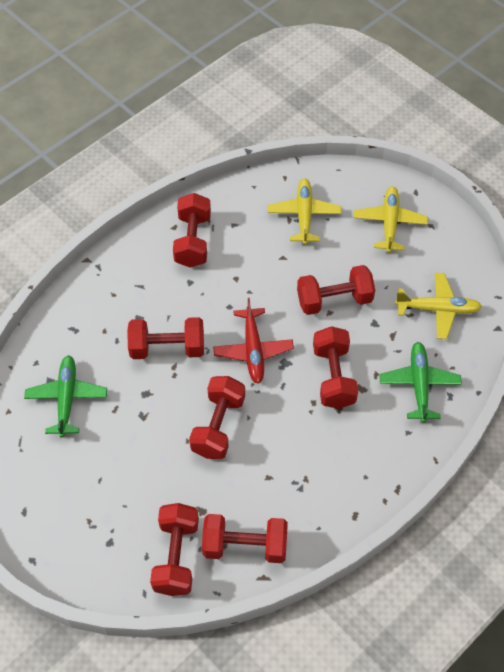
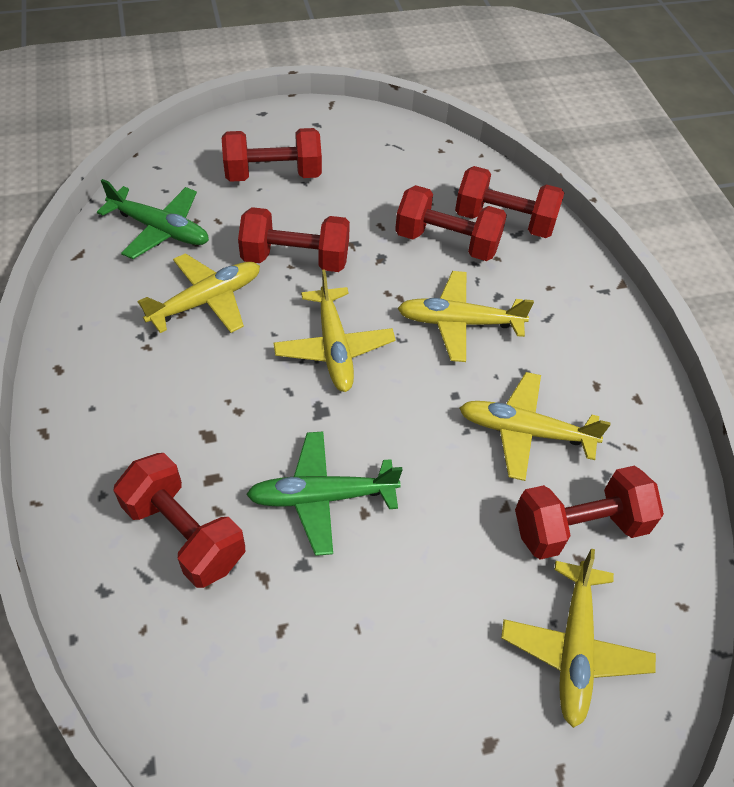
red dumbbell: [127,317,204,359] [150,503,199,596] [173,193,211,268] [189,376,245,459] [202,514,288,563] [297,265,375,315] [313,326,358,409] = 7 -> [113,453,245,588] [222,128,322,182] [238,207,350,272] [395,185,507,261] [455,166,564,238] [515,466,664,560] = 6
red plane: [213,298,294,384] = 1 -> none = 0
yellow plane: [268,178,342,245] [354,186,428,253] [395,273,482,339] = 3 -> [137,253,260,333] [273,269,396,392] [398,271,534,362] [459,372,611,481] [501,549,656,728] = 5

